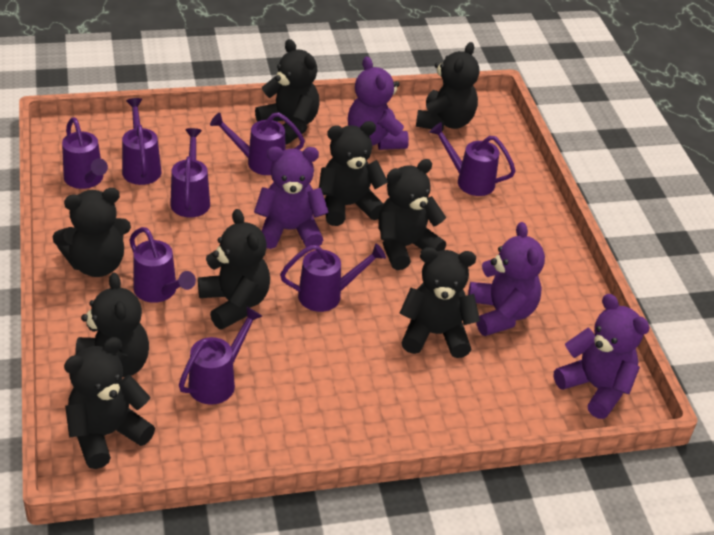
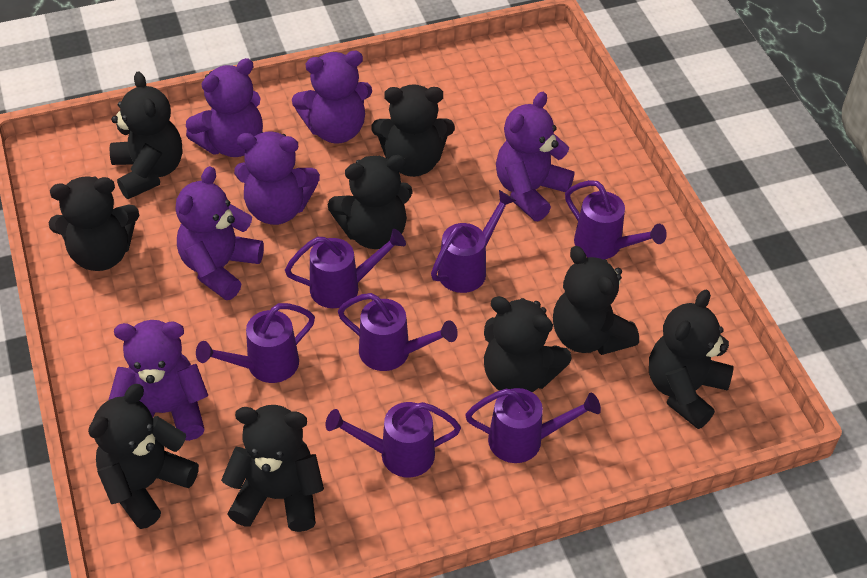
purple teddy bear: [254,146,329,249] [348,56,409,150] [468,222,545,336] [554,294,650,419] = 4 -> [109,320,208,441] [176,166,264,300] [186,58,263,157] [234,132,320,225] [292,51,372,144] [496,92,574,221] = 6
purple watering can: [62,117,108,189] [122,98,161,185] [130,227,196,303] [170,128,210,217] [179,306,262,404] [210,112,305,175] [280,244,386,312] [429,122,515,196] = 8 -> [196,303,315,383] [285,229,406,308] [325,402,461,478] [338,293,458,371] [431,190,516,293] [465,388,601,463] [565,180,667,260] = 7

